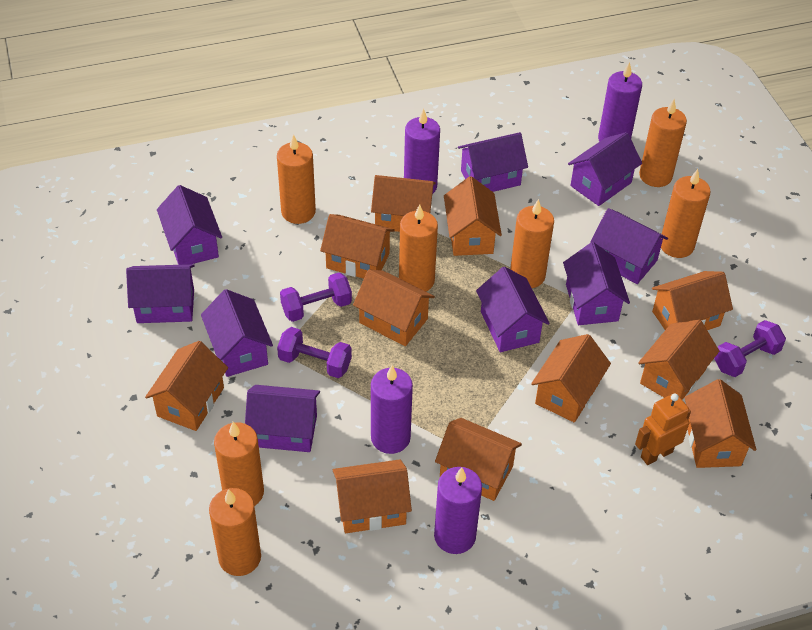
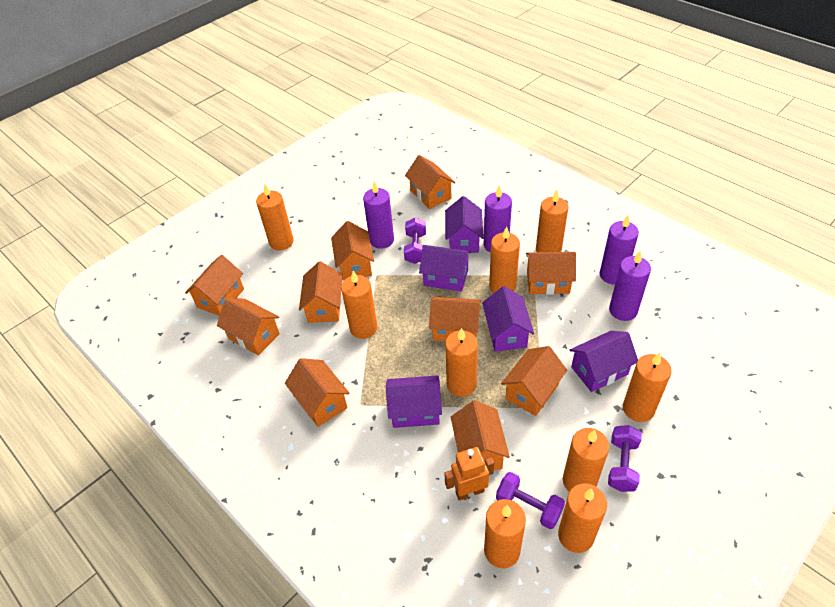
orange candle: [209,488,261,576] [214,422,264,506] [277,134,316,224] [399,204,438,292] [510,199,554,288] [639,99,687,187] [661,169,711,258] = 7 -> [256,184,294,250] [341,271,377,339] [445,328,478,397] [484,499,526,568] [489,226,520,293] [536,190,569,252] [558,483,607,553] [563,428,609,492] [623,353,672,422] = 9
orange house: [145,341,228,431] [320,214,395,279] [333,459,412,533] [353,269,435,346] [371,175,436,232] [435,418,522,501] [444,176,502,256] [531,334,611,422] [638,320,719,400] [652,271,733,330] [685,379,756,468] = 11 -> [185,255,244,316] [217,298,280,356] [285,358,349,427] [299,261,342,323] [331,221,374,281] [405,155,455,209] [429,296,482,341] [451,400,510,470] [501,346,567,416] [526,252,576,295] = 10
purple house: [126,264,194,323] [157,185,222,265] [201,289,273,377] [245,385,320,452] [458,132,528,192] [476,267,550,352] [563,242,630,325] [568,132,642,206] [590,208,668,284] = 9 -> [386,375,442,428] [419,245,471,292] [445,196,484,253] [482,286,534,352] [570,331,638,392] = 5

